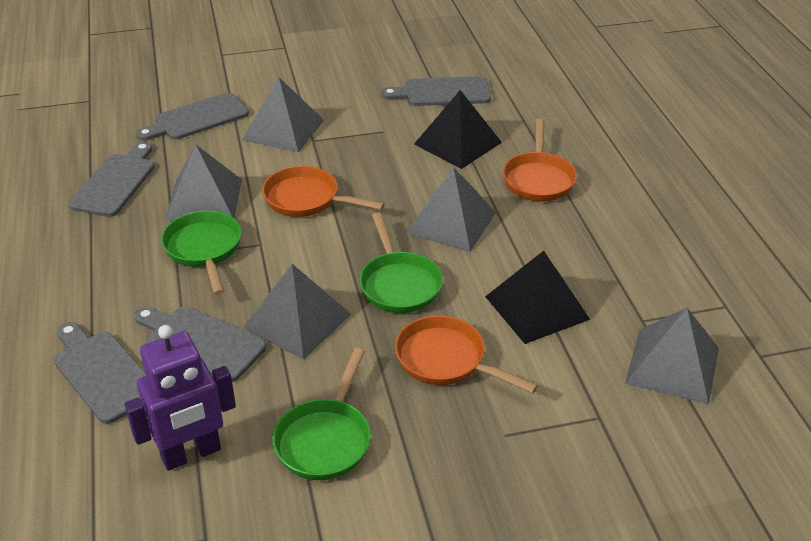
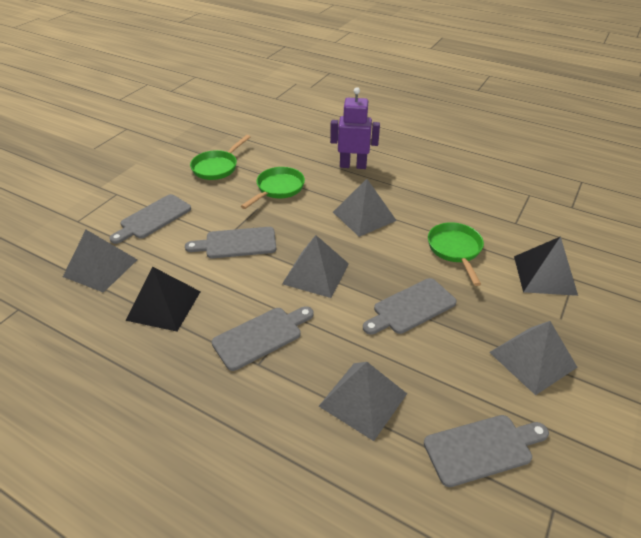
orange pan: [262,166,385,217] [395,315,538,394] [503,119,577,202] = 3 -> none = 0

